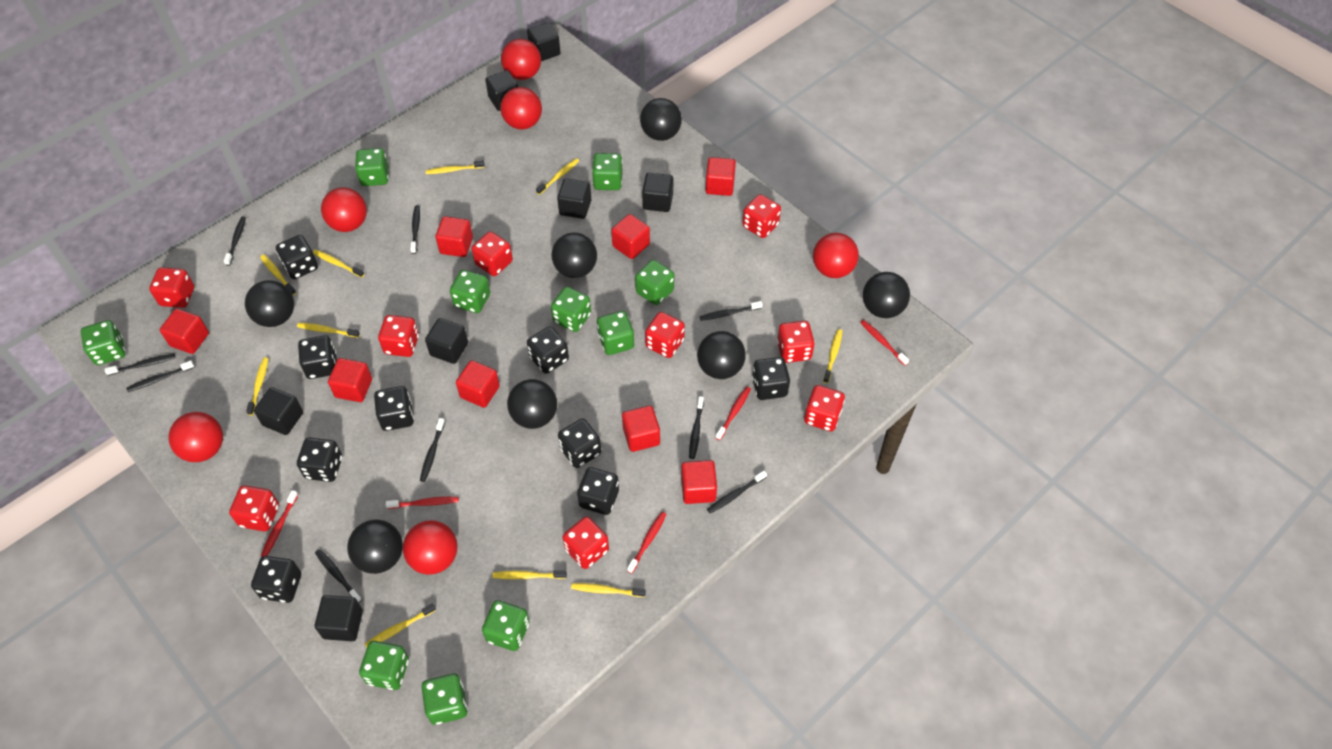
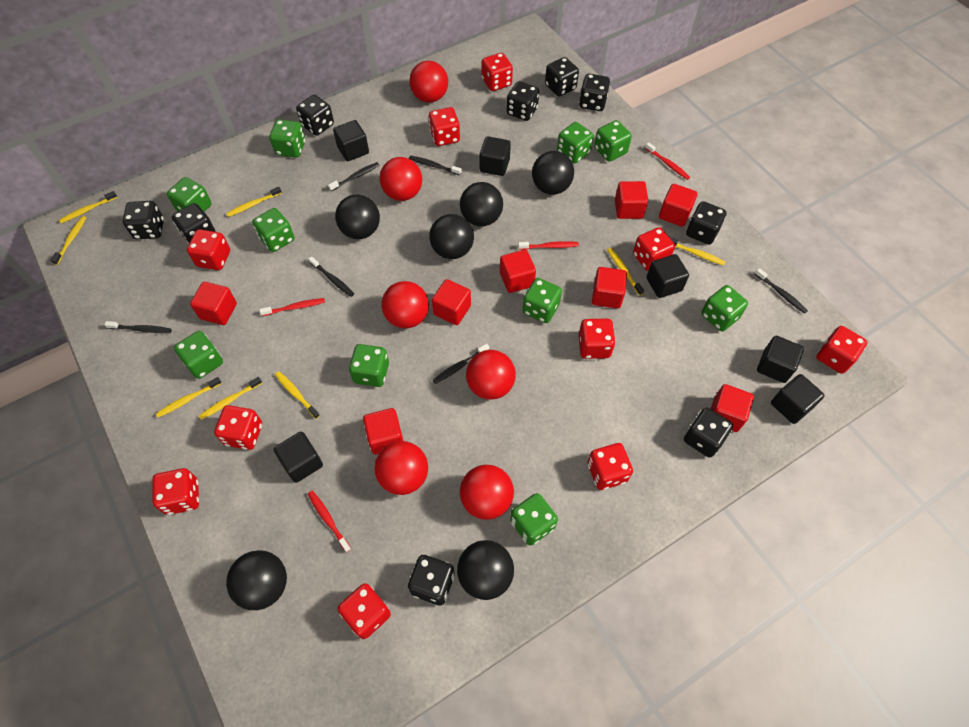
black ball: [245,280,294,327] [347,520,403,574] [507,379,557,429] [551,233,597,278] [640,98,682,141] [697,331,746,379] [863,272,910,318] = 7 -> [226,550,287,610] [335,195,380,239] [429,214,474,259] [457,540,514,600] [460,182,503,226] [532,151,574,195] = 6
black cube: [254,387,303,435] [315,595,363,641] [425,318,468,364] [485,70,518,111] [527,22,560,61] [557,178,591,219] [642,173,673,212] = 7 -> [274,431,323,483] [333,120,369,161] [479,136,511,176] [646,254,689,298] [757,336,804,383] [771,374,825,424] = 6
black toothbrush: [105,354,175,376] [126,360,195,392] [224,216,246,266] [315,549,362,603] [410,205,420,254] [420,418,445,482] [689,396,704,459] [699,301,763,321] [707,471,767,514] = 9 -> [105,321,172,333] [309,256,354,297] [328,162,379,191] [409,155,462,175] [433,343,489,384] [755,268,808,314] = 6
red dice: [149,267,194,308] [229,485,279,531] [378,315,419,357] [472,231,513,276] [563,516,609,569] [645,312,685,358] [742,194,781,238] [777,321,815,363] [804,385,845,431] = 9 -> [152,468,199,515] [187,229,230,270] [214,405,262,450] [338,583,391,639] [429,107,460,146] [482,53,513,91] [578,319,615,359] [587,443,633,490] [633,227,675,271] [816,326,867,374] = 10
red toothbrush: [261,490,298,557] [386,497,459,509] [627,512,666,574] [716,387,751,440] [860,320,909,366] = 5 -> [259,298,325,316] [308,491,351,552] [518,241,579,250] [645,142,690,180] = 4
yellow toothbrush: [246,357,269,416] [260,254,296,295] [297,323,360,338] [313,249,364,278] [365,603,436,648] [426,160,485,174] [492,570,567,579] [536,158,579,195] [571,583,646,597] [823,329,842,383] = 10 -> [50,216,86,265] [59,191,118,223] [156,377,222,418] [199,377,262,420] [226,187,282,217] [275,371,320,419] [607,248,644,296] [669,237,725,266] = 8

